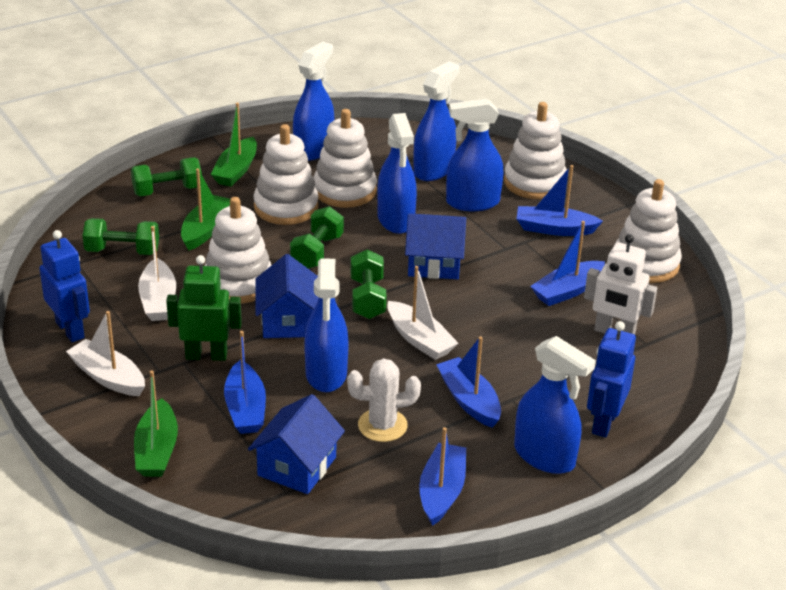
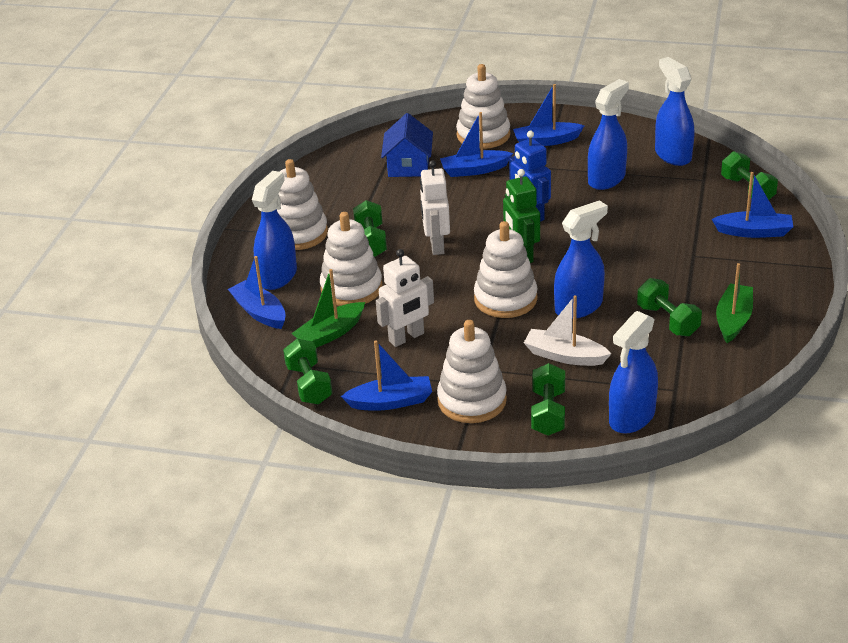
blue house: [248,394,345,494] [255,254,318,338] [405,213,466,279] = 3 -> [381,113,433,177] = 1
blue robot: [39,230,90,342] [587,321,636,438] = 2 -> [509,131,551,222] = 1
blue spray bottle: [293,42,334,161] [304,259,349,392] [377,113,417,234] [413,61,460,181] [446,99,503,211] [514,336,596,474] = 6 -> [252,171,297,290] [554,200,608,319] [588,79,629,190] [609,311,658,434] [655,57,694,166] = 5
green boat: [134,370,178,477] [181,169,230,250] [211,103,257,187] = 3 -> [291,269,365,348] [716,263,753,343] = 2
green dumbbell: [83,218,159,255] [131,157,202,196] [290,206,344,269] [351,249,387,319] = 4 -> [283,339,332,404] [353,200,387,257] [531,363,565,436] [637,278,702,337] [721,151,778,200] = 5
white boat: [66,311,145,396] [138,226,176,321] [387,266,458,360] = 3 -> [524,295,611,366] = 1
white cactus: [347,358,421,442] = 1 -> none = 0
white robot: [584,234,657,335] = 1 -> [376,249,434,347] [420,160,450,255] = 2

